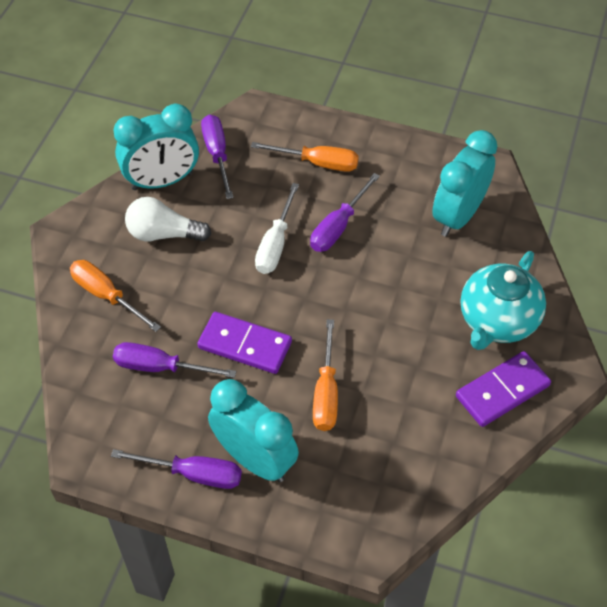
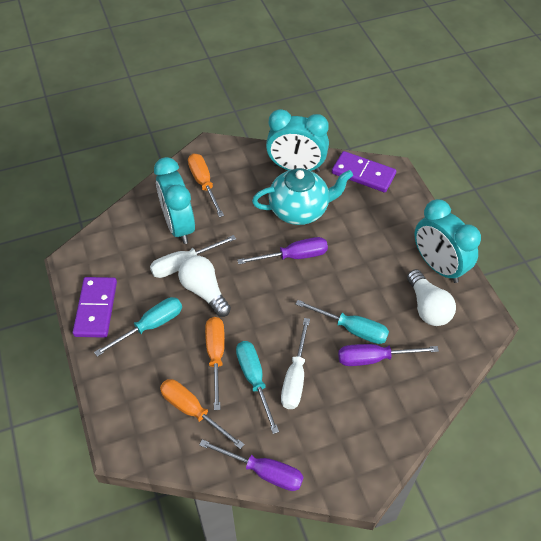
purple screwdriver: [111,449,242,489] [113,342,236,378] [201,115,233,199] [310,173,380,252] = 4 -> [199,439,303,491] [237,237,328,264] [338,344,439,366] = 3
turquoise screwdriver: none = 0 -> [94,297,182,357] [236,341,279,434] [295,300,389,344] = 3
white light bulb: [125,197,211,242] = 1 -> [178,256,231,317] [407,269,456,326] = 2
white screwdriver: [255,183,299,274] = 1 -> [150,235,236,278] [281,318,310,409] = 2

